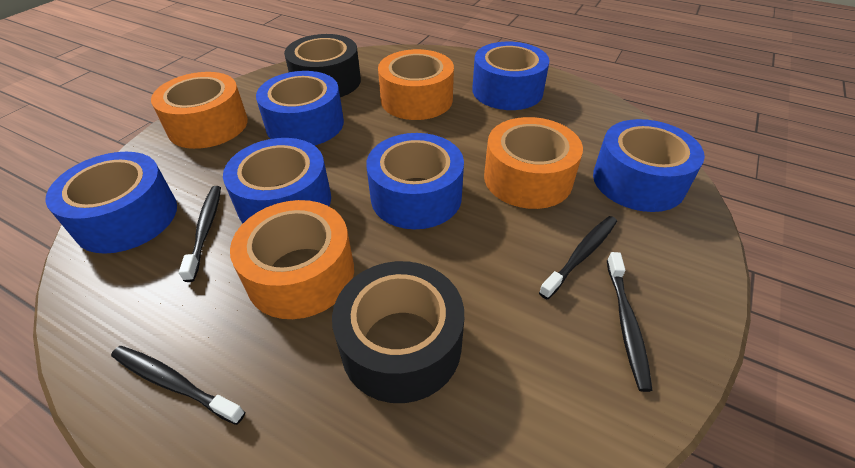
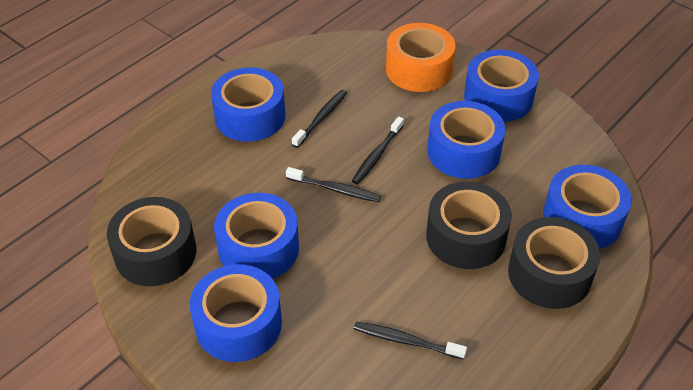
black tape: [284,34,361,97] [332,261,464,403] = 2 -> [107,197,196,286] [426,182,512,269] [508,217,600,309] = 3
orange tape: [151,72,248,149] [230,200,354,319] [378,49,454,120] [484,117,583,209] = 4 -> [386,23,456,92] = 1

